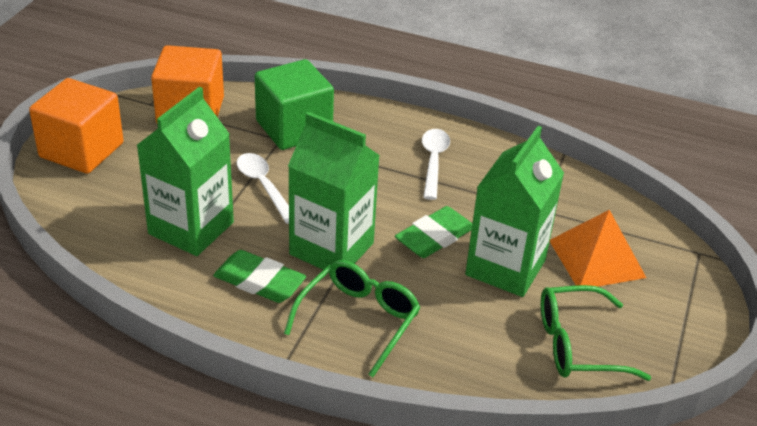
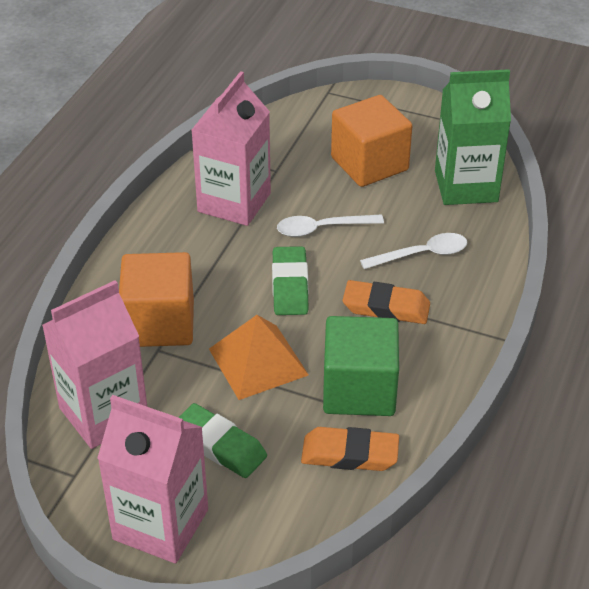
green carton: [137,87,234,256] [288,112,380,270] [465,126,564,297] = 3 -> [435,69,511,205] = 1
green glasses: [284,260,420,377] [541,285,651,381] = 2 -> none = 0
orange eraser: none = 0 -> [301,427,399,471] [343,280,430,324] = 2
pink carton: none = 0 -> [42,280,147,449] [97,395,208,564] [192,71,271,226] = 3

